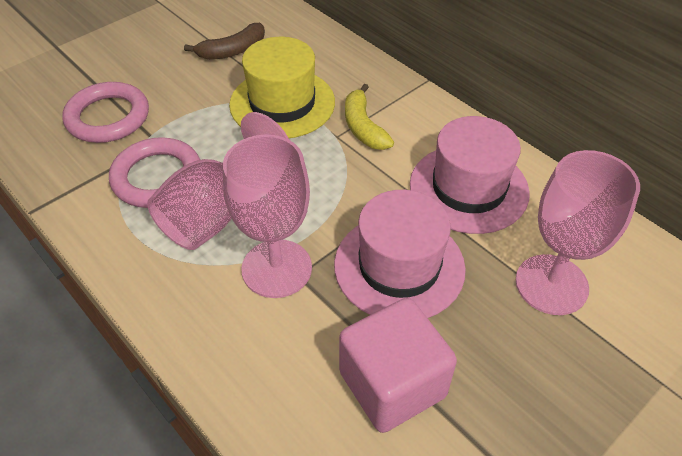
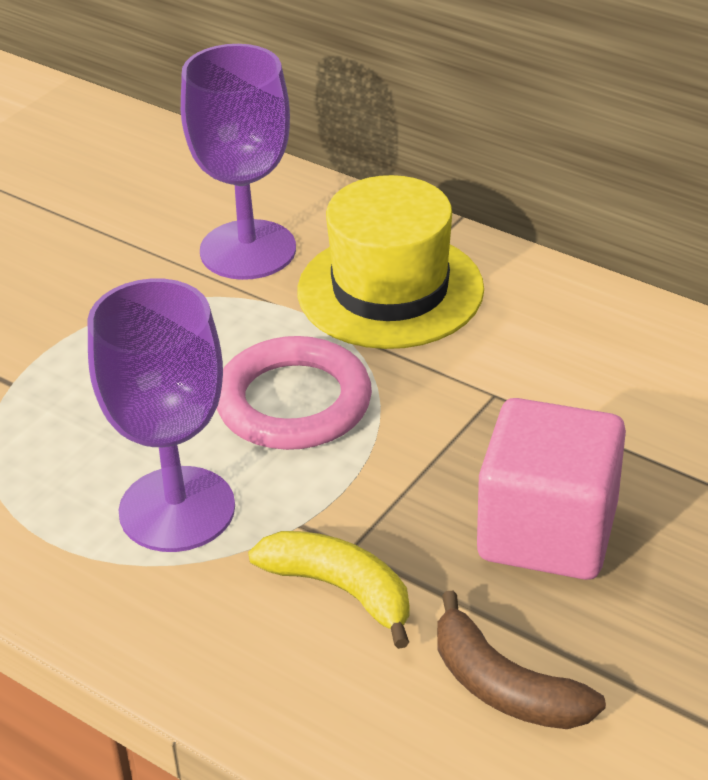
pink goblet: [147,112,289,250] [223,134,312,298] [516,150,640,315] = 3 -> none = 0
pink hat: [334,190,466,318] [410,116,530,234] = 2 -> none = 0
pink ring: [62,82,149,143] [109,137,200,208] = 2 -> [217,336,372,450] = 1
purple goblet: none = 0 -> [87,278,235,552] [181,44,296,280] = 2

